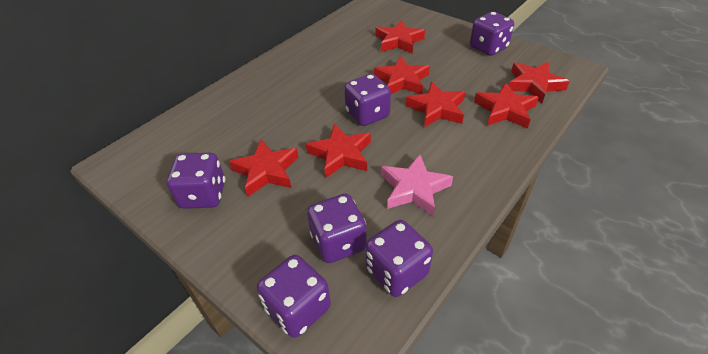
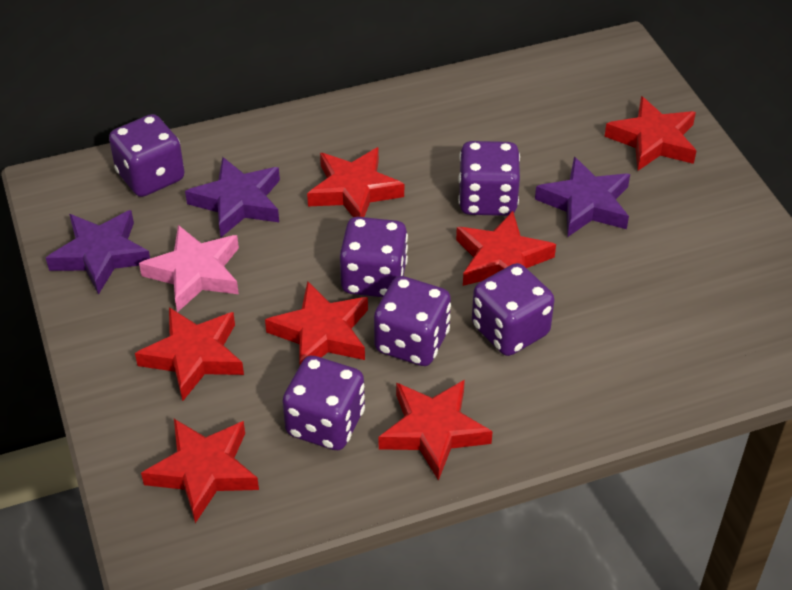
purple star: none = 0 -> [46,210,150,295] [185,157,280,237] [535,157,630,237] = 3

